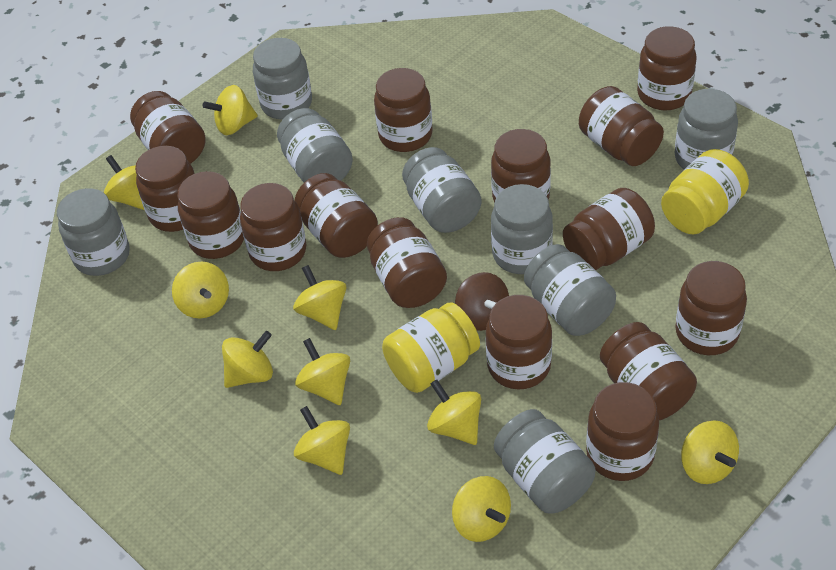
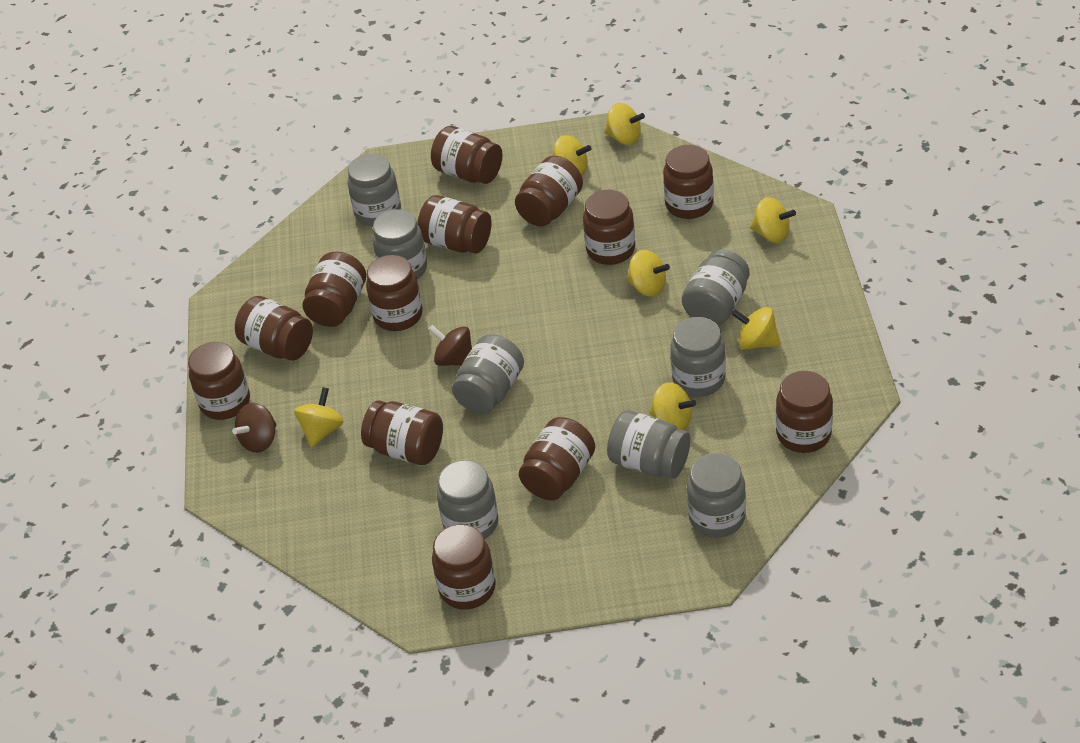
brown jar: [130,91,206,164] [135,146,195,232] [177,171,244,259] [240,183,306,271] [295,173,378,258] [367,217,447,308] [374,68,433,152] [486,295,552,389] [491,129,551,203] [563,188,655,270] [579,86,664,166] [586,382,659,481] [600,322,697,420] [637,26,697,110] [675,261,747,355] = 15 -> [188,342,250,420] [235,296,313,361] [302,252,366,327] [361,400,443,465] [366,255,423,331] [417,195,491,254] [431,126,502,184] [432,524,496,609] [515,156,583,226] [519,417,595,500] [583,190,635,265] [663,145,714,219] [776,371,833,453] = 13
brown spinning top: [455,272,509,331] = 1 -> [232,403,277,453] [428,325,472,366] = 2
yellow jar: [382,302,480,393] [661,149,749,234] = 2 -> none = 0
yellow spinning top: [104,155,144,210] [172,261,229,319] [202,85,258,135] [222,331,273,388] [293,265,346,330] [294,406,350,475] [295,338,350,405] [427,379,481,445] [452,476,511,542] [681,421,739,484] = 10 -> [294,387,344,448] [553,135,592,176] [604,103,645,145] [626,250,670,297] [649,382,696,430] [732,307,781,350] [750,197,796,243] = 7

